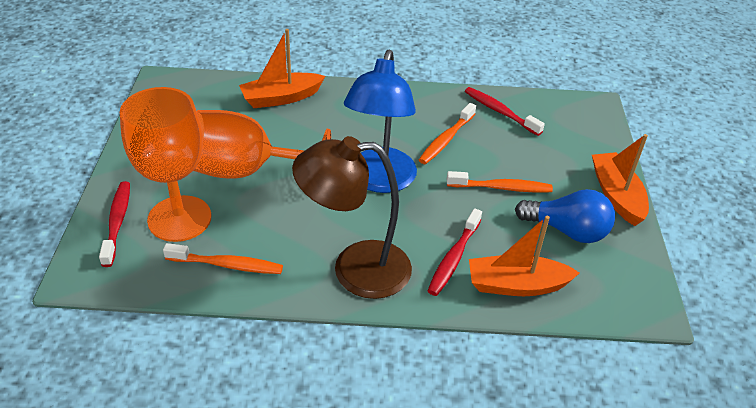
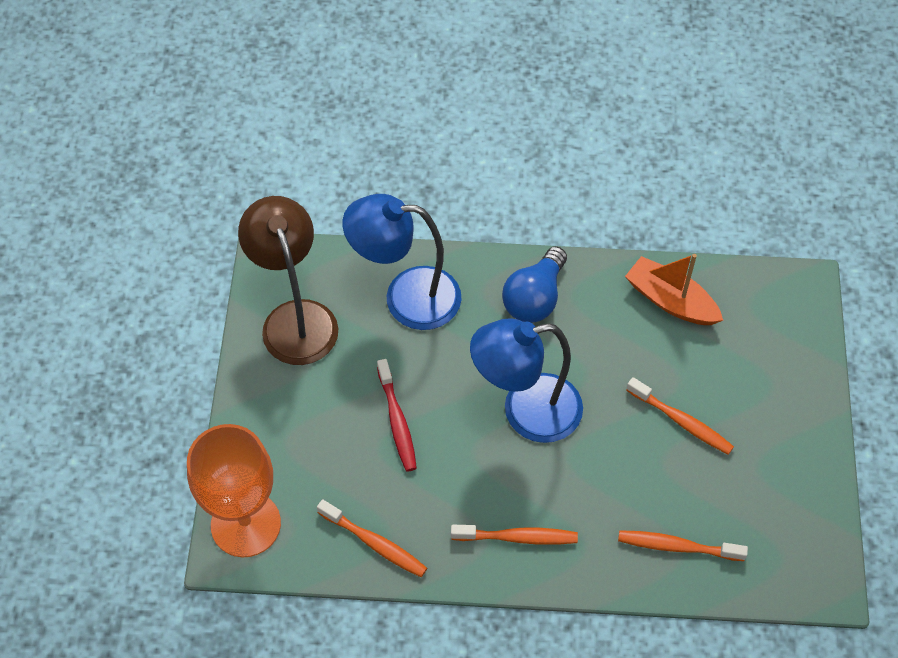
blue lamp: [344,50,417,193] = 1 -> [343,194,462,330] [470,318,583,443] = 2
orange boat: [239,29,325,108] [469,216,580,296] [592,134,649,226] = 3 -> [625,254,723,325] = 1
orange goblet: [120,87,211,242] [193,110,331,179] = 2 -> [187,424,281,557] = 1
orange toothbrush: [163,243,283,274] [419,103,476,164] [447,171,553,193] = 3 -> [317,499,427,577] [451,525,578,545] [618,530,748,561] [626,377,734,455] = 4
red toothbrush: [99,181,130,267] [428,208,482,296] [465,87,545,136] = 3 -> [377,359,417,472] = 1

